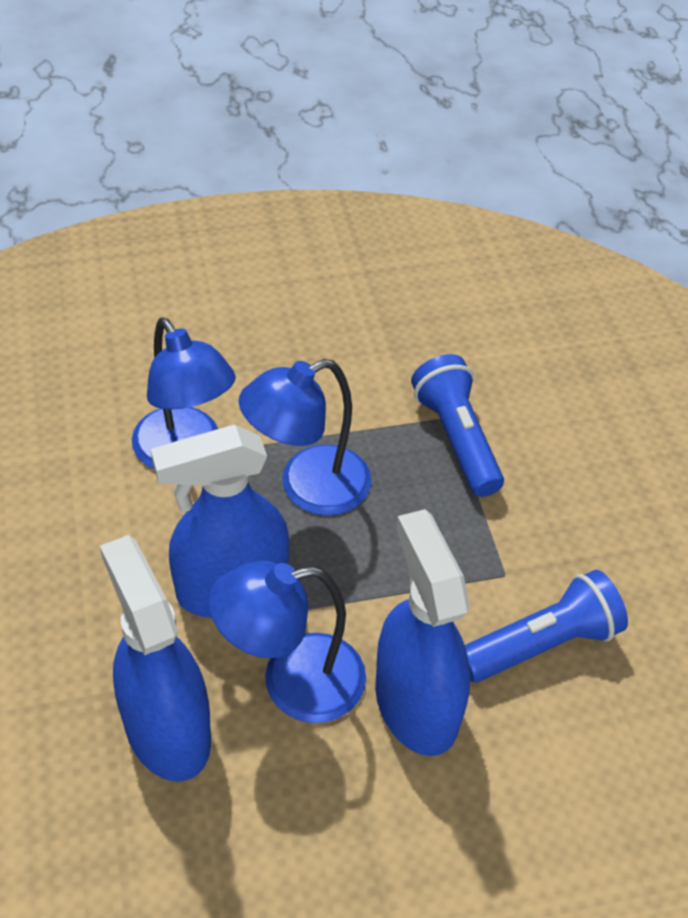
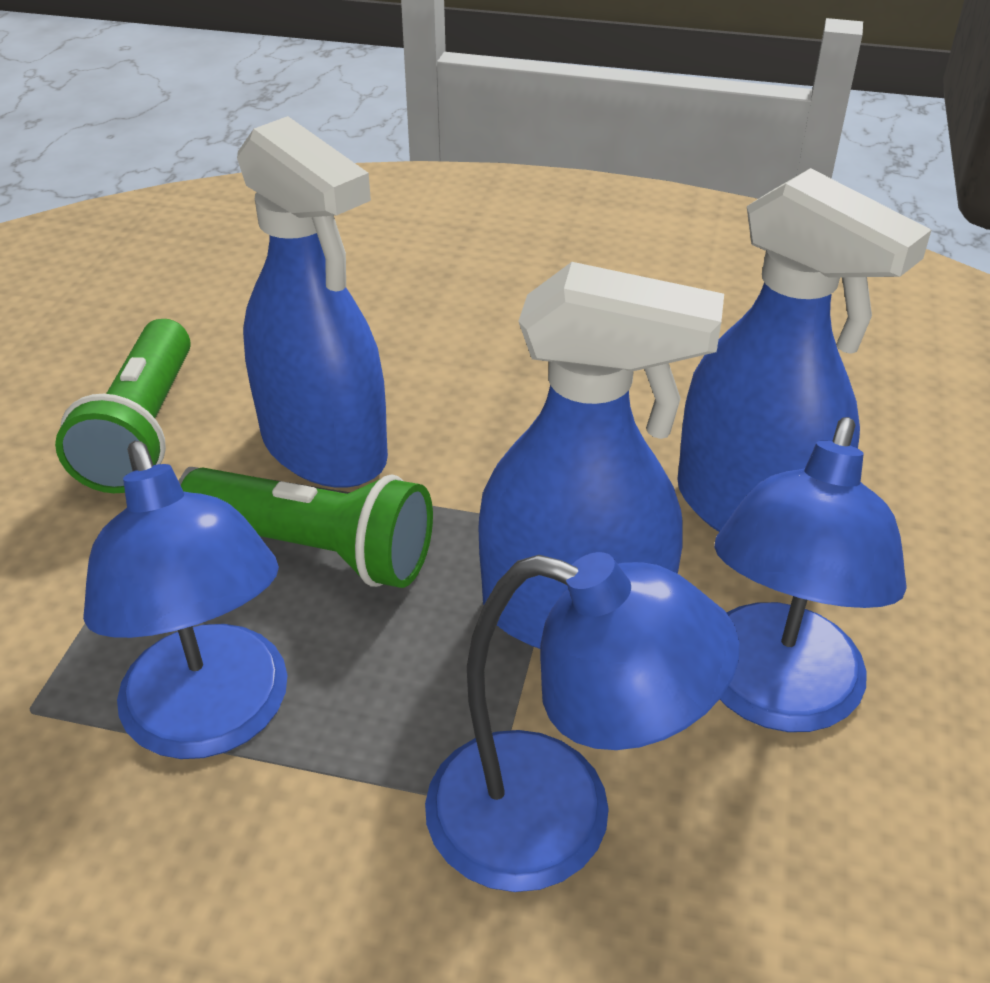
blue flashlight: [411,354,504,497] [465,570,628,682] = 2 -> none = 0
green flashlight: none = 0 -> [55,319,191,493] [181,467,433,588] = 2

